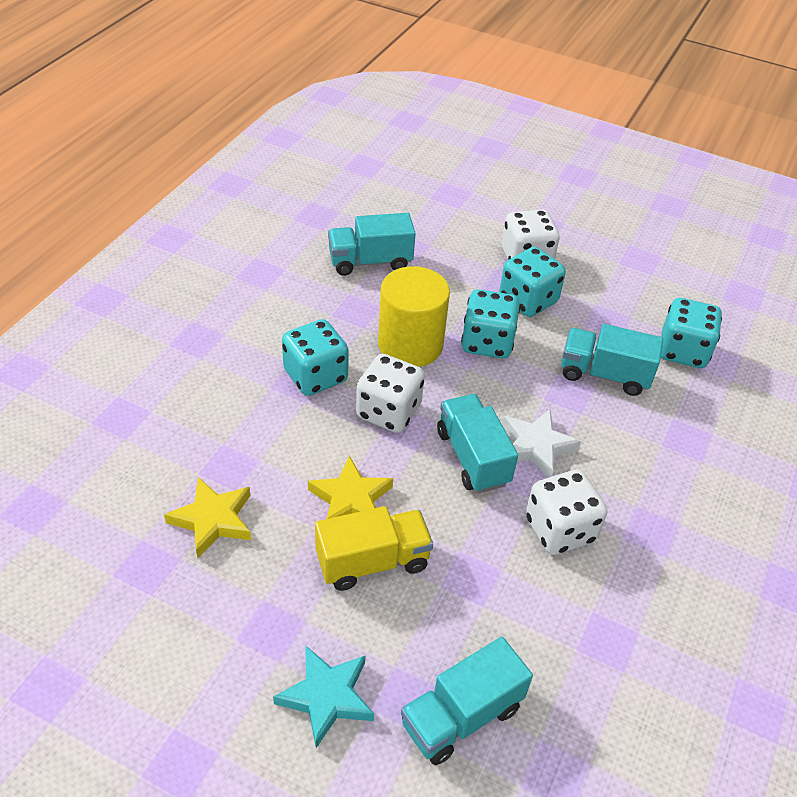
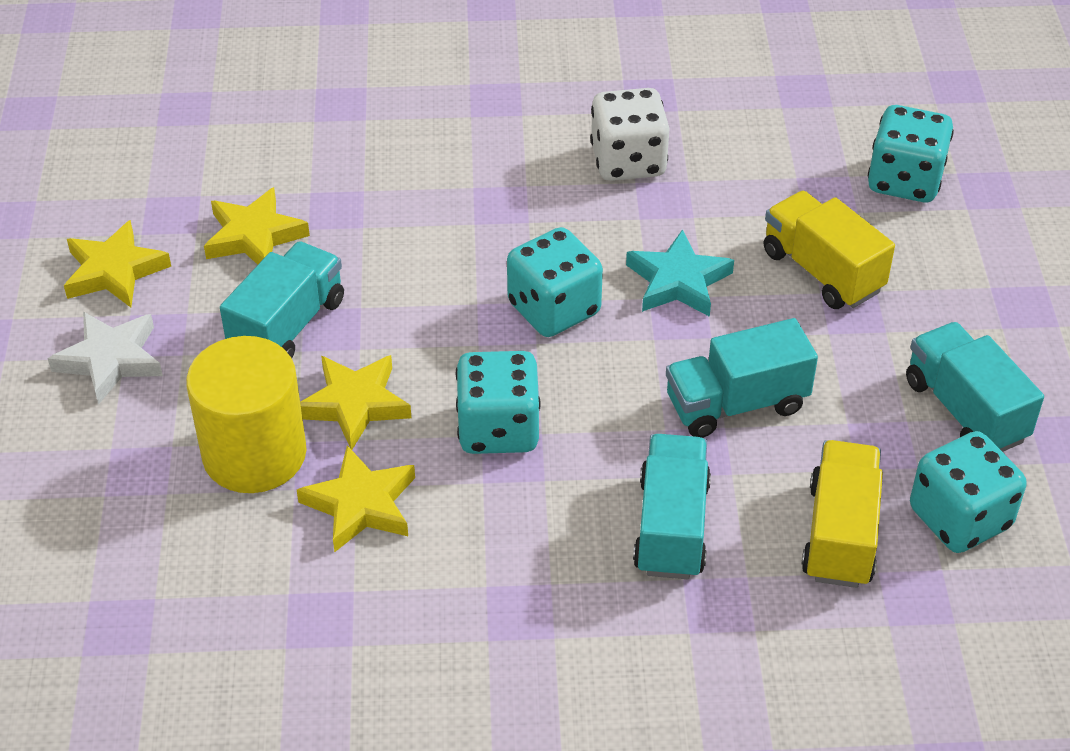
white dice: [356,354,425,433] [502,210,560,260] [526,470,607,555] = 3 -> [590,88,670,181] = 1
yellow star: [164,477,251,558] [308,456,393,519] = 2 -> [64,220,171,307] [204,187,310,265] [297,445,415,552] [300,355,411,450] = 4
yellow truck: [315,506,433,591] = 1 -> [764,191,895,309] [801,440,883,588] = 2

